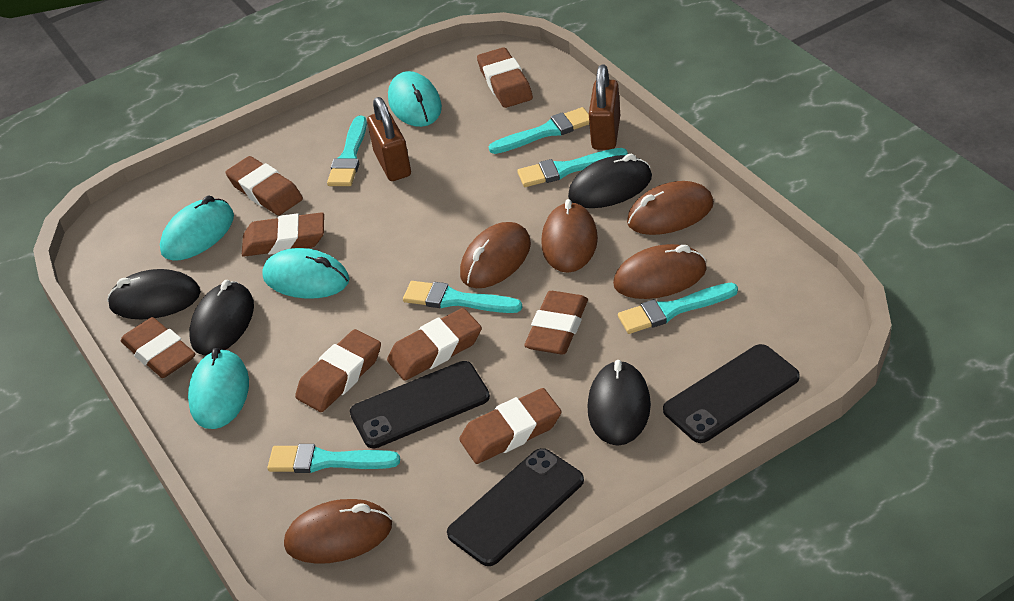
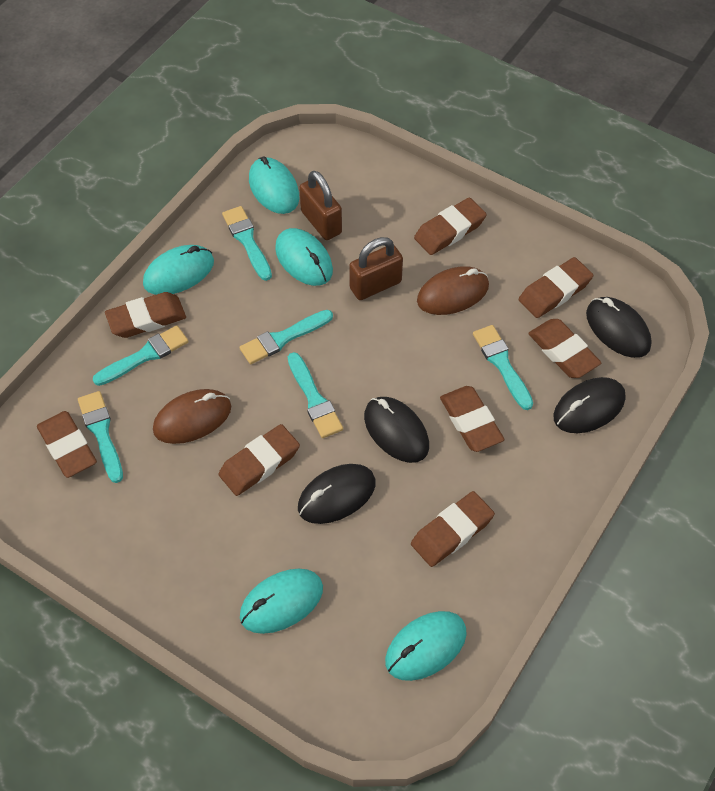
black phone: [350,361,490,448] [447,448,584,566] [663,344,800,443] = 3 -> none = 0
brown mouse: [284,499,392,564] [460,222,531,288] [541,199,598,273] [613,244,707,299] [627,181,714,235] = 5 -> [153,389,231,444] [417,266,489,315] = 2
turquoise mouse: [160,196,234,261] [188,348,249,429] [262,248,350,299] [388,71,442,127] = 4 -> [143,245,214,295] [240,569,323,634] [249,156,299,214] [275,228,333,286] [385,611,467,681] = 5

